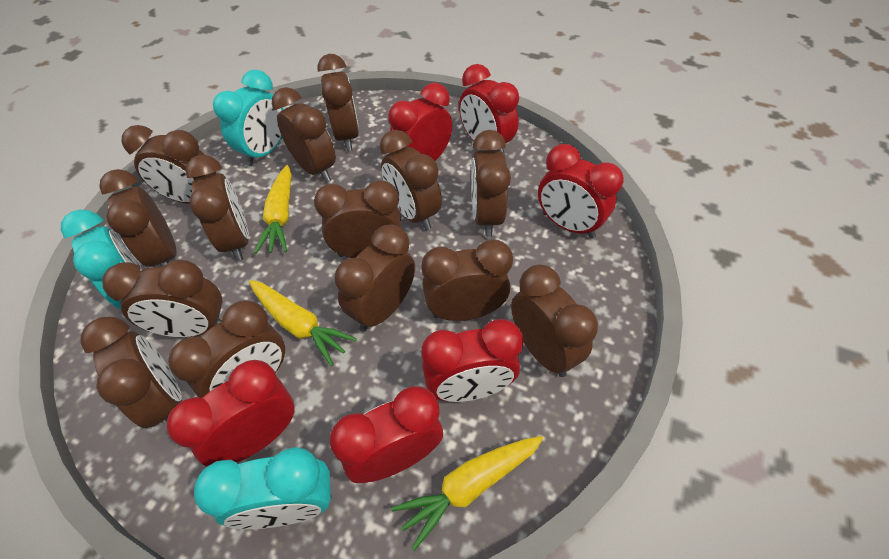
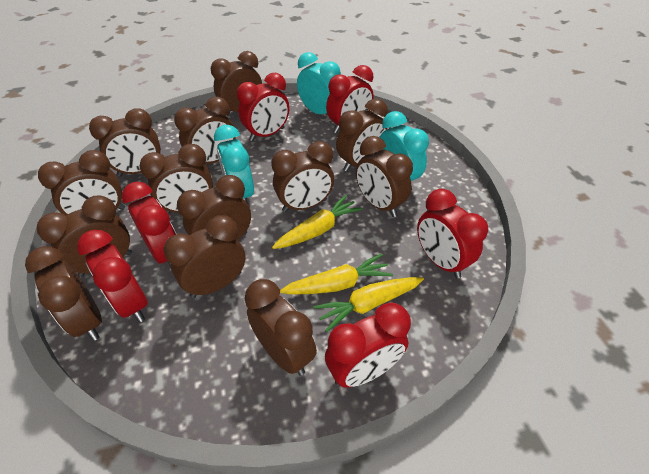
brown clock: [80,317,182,428] [99,169,177,267] [102,260,222,337] [121,125,216,204] [168,300,285,398] [185,155,249,261] [272,87,336,182] [314,180,402,258] [317,54,359,151] [335,225,415,332] [379,130,442,230] [422,239,513,321] [471,130,511,237] [511,265,598,377] = 14 -> [25,246,102,341] [37,196,132,277] [38,150,125,216] [89,108,161,177] [140,144,213,215] [163,215,245,298] [174,97,236,164] [177,175,251,240] [211,51,262,116] [245,279,317,376] [271,141,334,212] [336,99,388,172] [356,136,413,217] = 13

